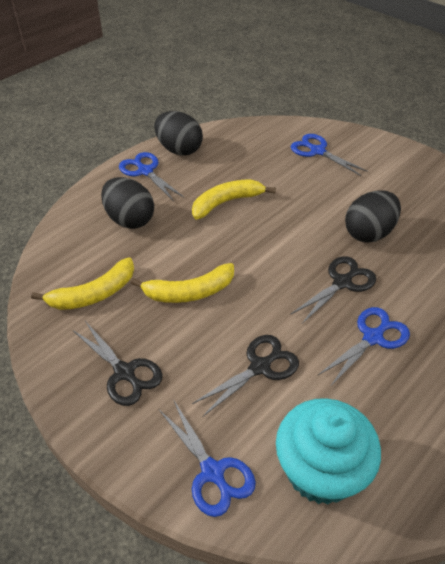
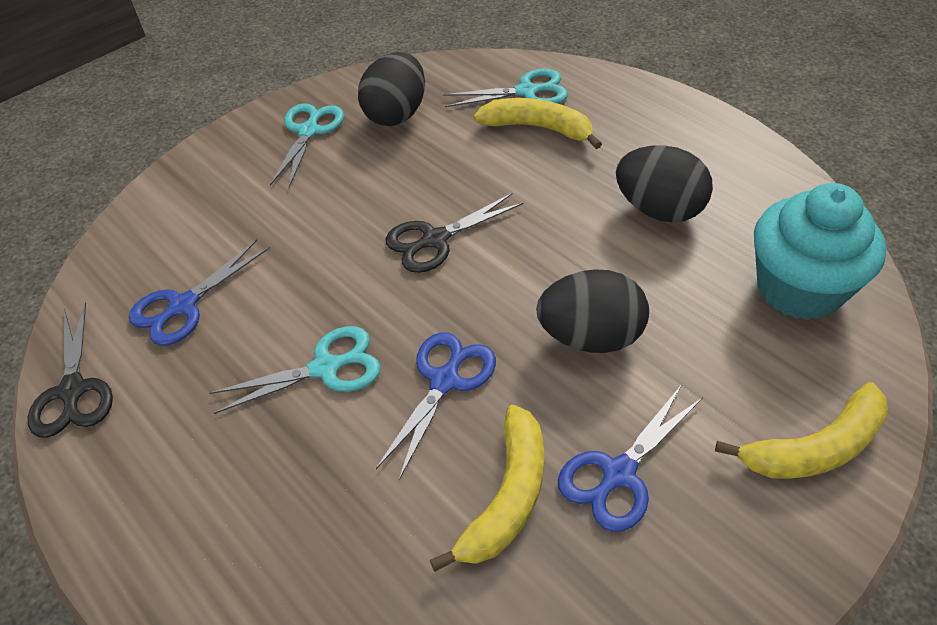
black scissors: [72,321,163,406] [192,335,299,417] [290,256,376,324] = 3 -> [28,302,113,438] [385,193,524,273] = 2
blue scissors: [119,152,184,202] [159,401,256,517] [291,134,368,176] [318,307,410,387] = 4 -> [129,240,270,346] [376,332,496,480] [558,386,703,532] = 3
turquoise scissors: none = 0 -> [209,326,381,414] [270,103,344,188] [443,68,568,107] = 3

